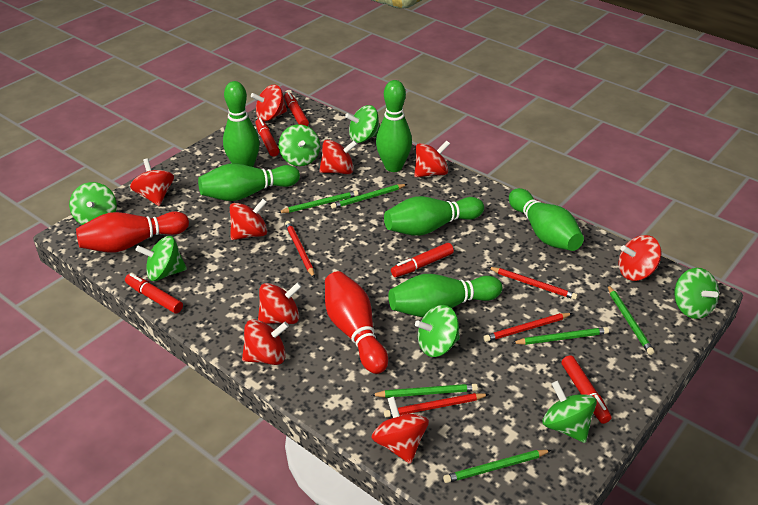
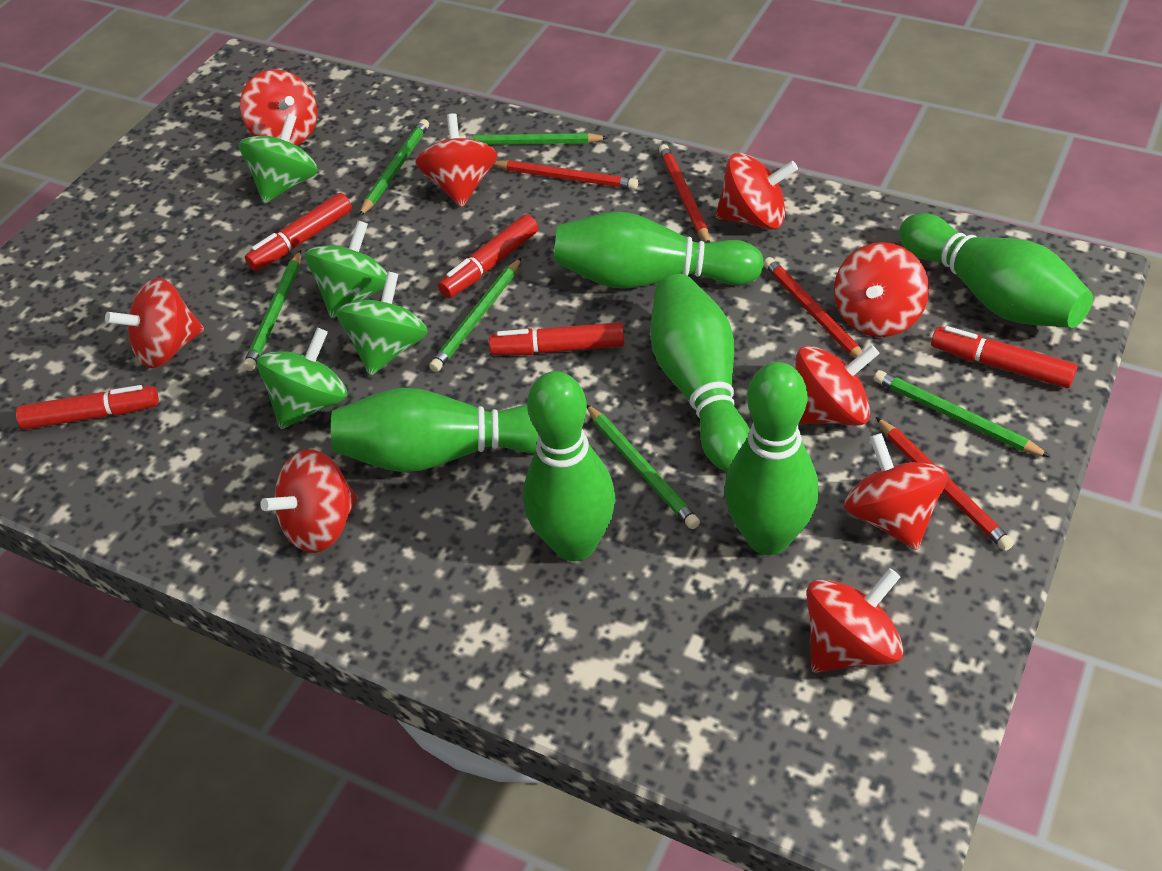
green spinning top: [69,182,117,225] [136,236,187,281] [279,124,320,166] [345,105,380,143] [415,305,460,357] [542,381,597,443] [674,268,719,319] = 7 -> [239,113,318,203] [257,328,347,429] [305,220,387,318] [336,272,428,376] = 4
red bowling pin: [76,211,189,252] [325,271,388,374] = 2 -> none = 0

